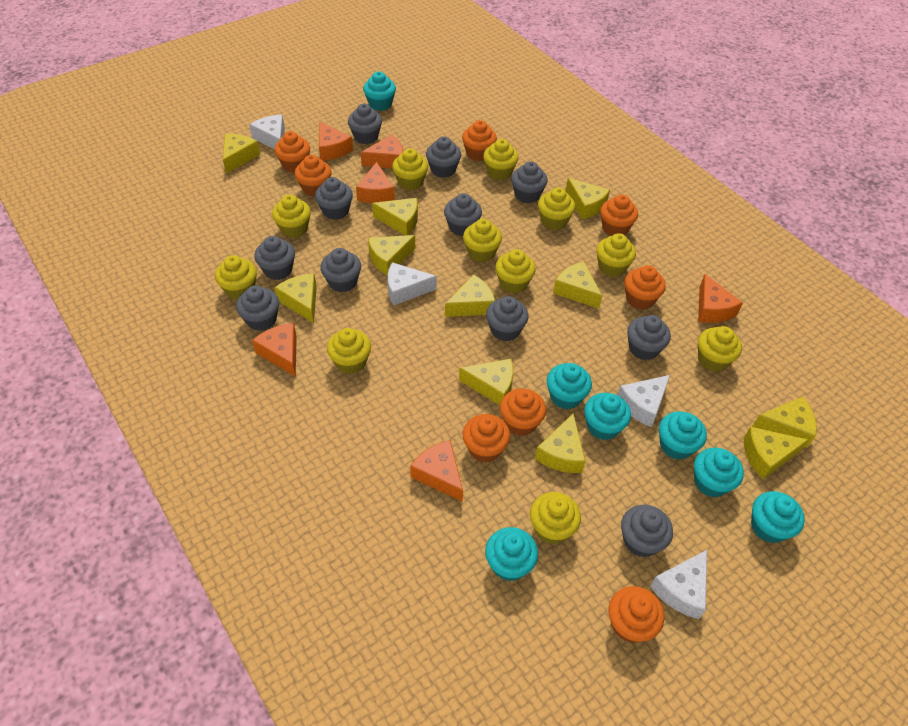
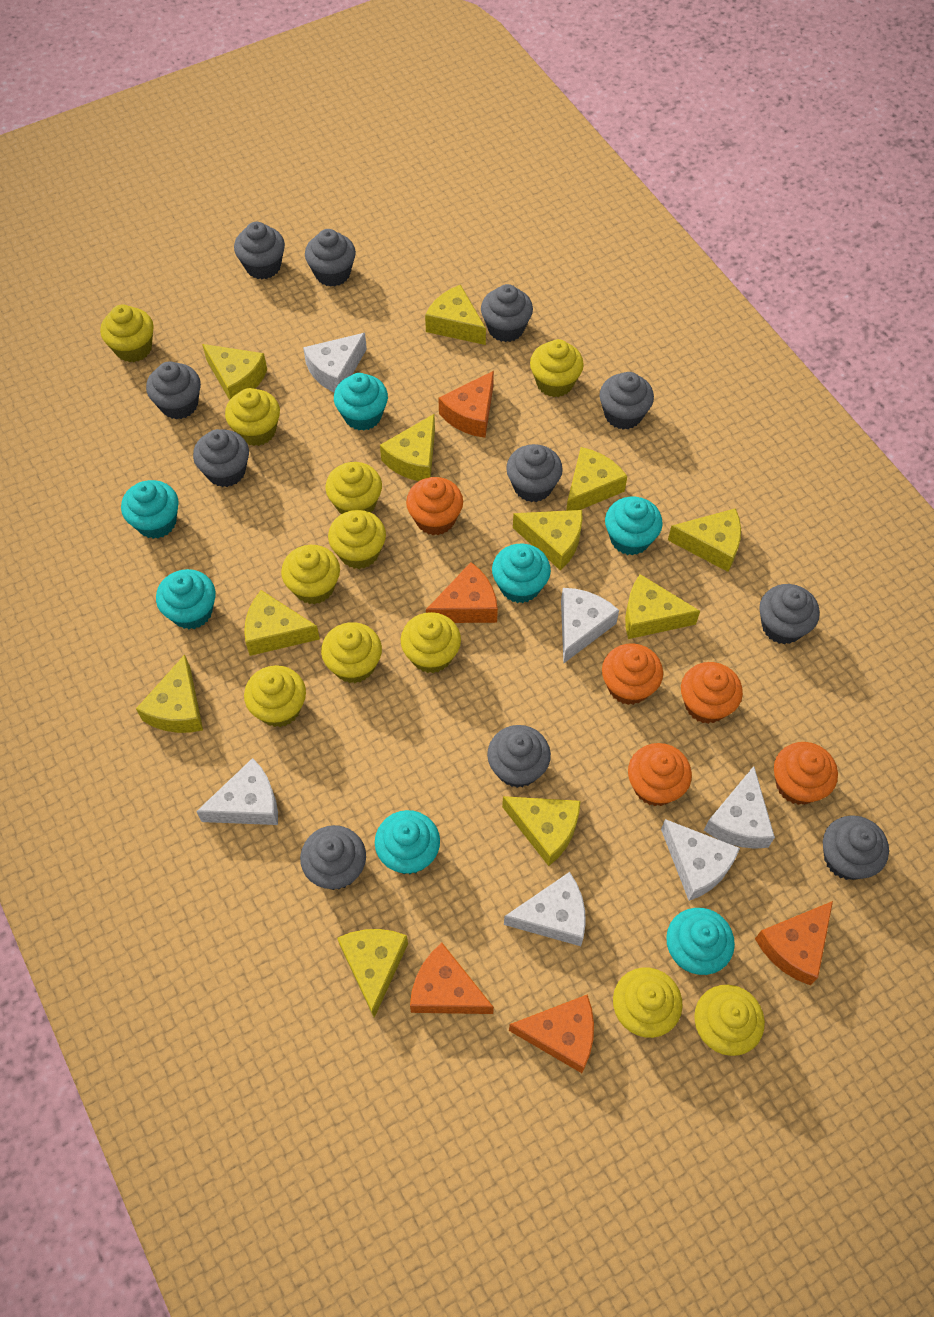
orange cheese: [252,323,297,377] [319,122,353,161] [356,162,395,203] [360,135,403,168] [410,440,463,502] [698,274,743,323] = 6 -> [410,943,494,1014] [426,562,498,623] [438,371,494,438] [509,994,594,1073] [755,901,833,985] = 5
orange cupcake: [274,131,310,173] [295,155,332,197] [462,120,497,161] [463,414,510,463] [500,389,546,436] [600,195,638,236] [609,586,664,643] [624,265,666,310] = 8 -> [406,477,463,535] [602,643,663,705] [628,743,692,806] [681,662,743,724] [774,742,838,805] = 5
white cheese: [249,115,285,149] [388,262,437,306] [617,375,670,427] [650,550,707,619] = 4 -> [196,758,278,825] [303,333,367,393] [504,872,586,946] [561,588,619,664] [661,819,740,901] [704,766,775,849] = 6

